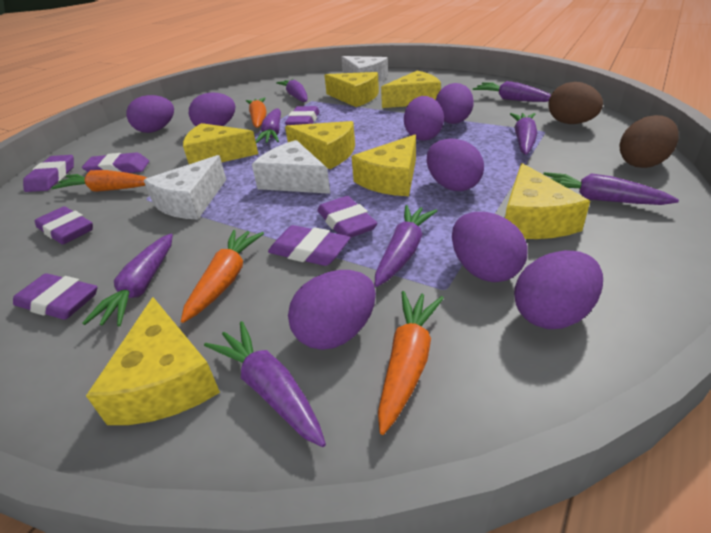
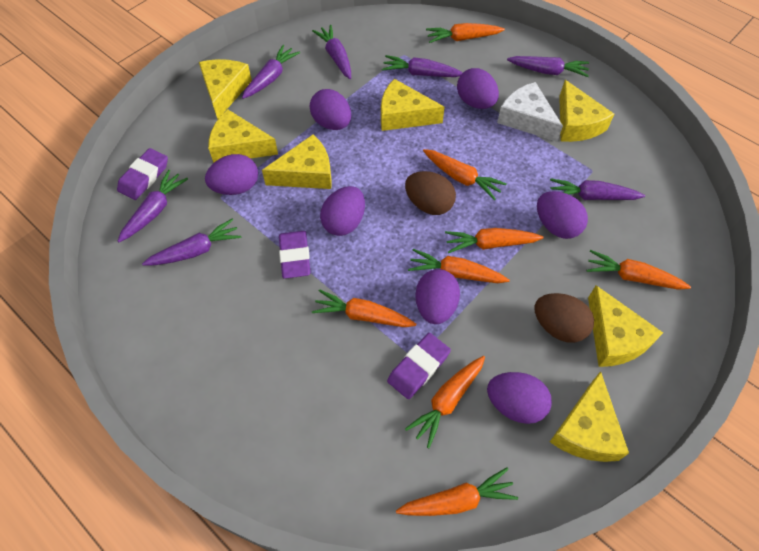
orange carrot: [51,170,147,192] [181,230,264,323] [246,97,267,128] [378,291,444,435] = 4 -> [312,289,416,327] [396,467,518,516] [405,356,485,448] [408,249,510,283] [423,149,507,200] [426,23,505,43] [445,228,544,253] [587,250,691,290] = 8
purple carrot: [82,234,173,326] [204,321,326,447] [256,108,281,144] [276,79,308,102] [375,205,437,287] [473,81,551,102] [510,113,537,155] [543,172,679,205] = 8 -> [118,170,188,242] [142,218,241,266] [242,45,300,99] [312,25,351,79] [382,55,463,77] [507,56,589,77] [550,178,645,200] = 7
purple egg: [127,95,174,133] [189,92,235,126] [288,270,376,350] [404,96,444,141] [427,139,484,191] [436,83,474,124] [452,212,528,282] [514,250,603,329] = 8 -> [205,154,258,195] [309,89,351,130] [320,186,365,236] [415,269,460,324] [457,68,499,109] [487,372,552,424] [537,191,588,239] = 7
purple eraser: [13,273,98,320] [23,155,74,192] [35,206,93,245] [82,152,149,173] [268,225,351,266] [285,106,320,125] [318,196,377,237] = 7 -> [117,148,168,200] [279,231,311,279] [387,333,451,399] = 3
white cheese: [144,155,226,219] [252,140,330,194] [341,56,388,82] = 3 -> [497,82,563,142] = 1

